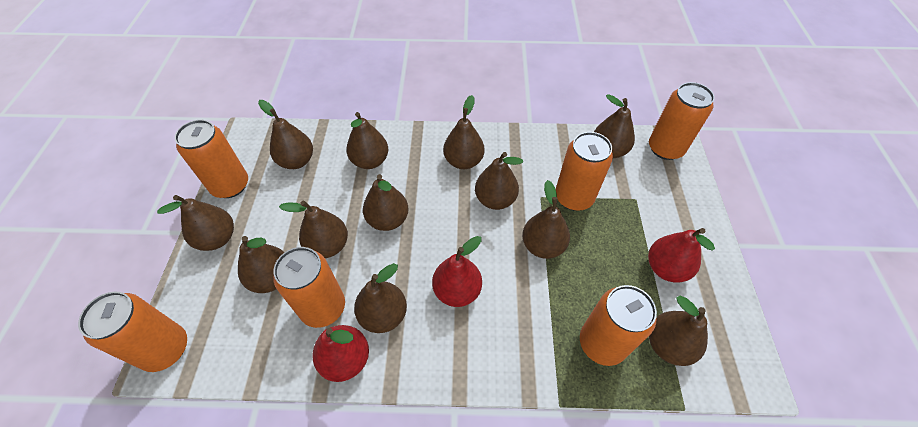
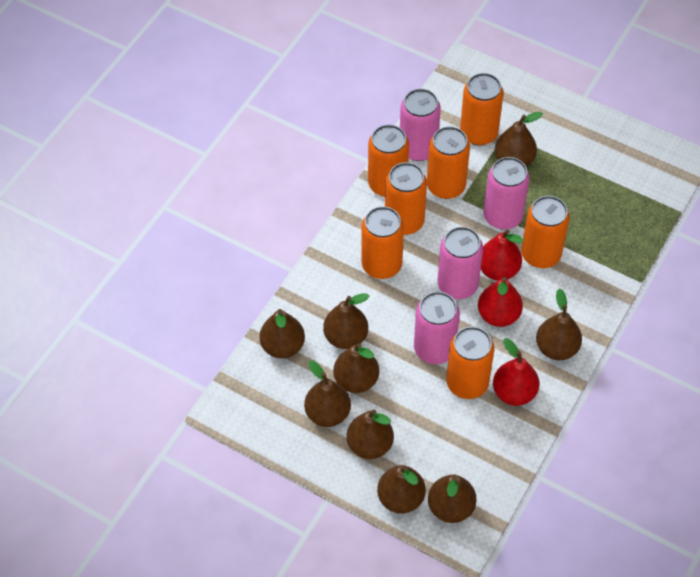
brown pear: [157,195,234,251] [238,236,284,293] [258,100,313,169] [279,201,348,258] [346,112,388,169] [354,263,407,333] [363,174,409,231] [443,95,485,169] [475,152,523,210] [522,180,570,259] [594,94,635,158] [649,296,708,366] = 12 -> [260,309,305,358] [304,360,351,427] [323,294,369,349] [333,343,379,393] [347,409,394,459] [377,465,426,514] [428,475,476,523] [495,112,543,167] [536,288,582,360] = 9
orange can: [78,292,187,372] [175,120,248,198] [273,247,345,328] [555,132,613,211] [580,285,657,366] [649,82,715,160] = 6 -> [361,206,404,279] [368,124,409,197] [385,162,427,235] [427,126,470,199] [446,326,494,399] [460,73,504,146] [521,196,570,268] = 7
pink can: none = 0 -> [400,89,441,161] [414,292,460,364] [438,227,483,299] [484,157,530,229] = 4

